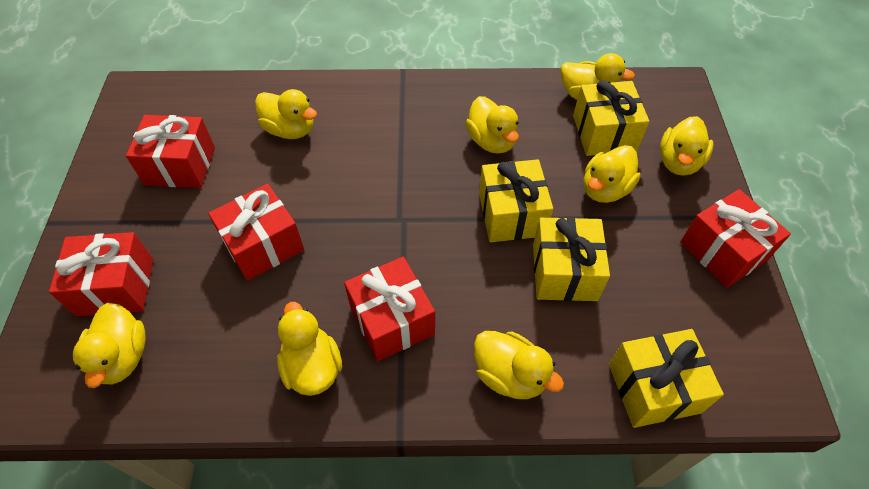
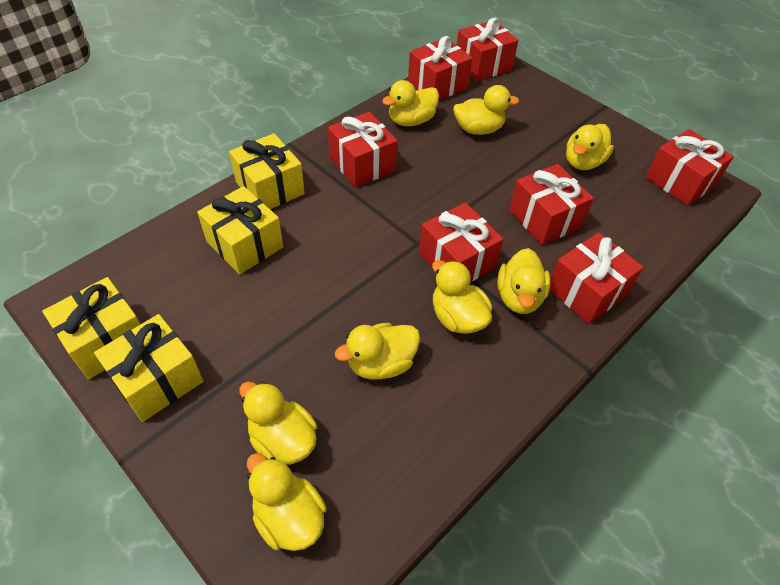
red gift: [49,232,154,316] [126,115,215,188] [208,184,304,281] [344,257,435,361] [680,189,791,288] = 5 -> [328,112,398,188] [408,36,473,100] [419,202,504,282] [457,18,519,81] [509,164,594,245] [550,232,644,324] [645,129,734,206] = 7

